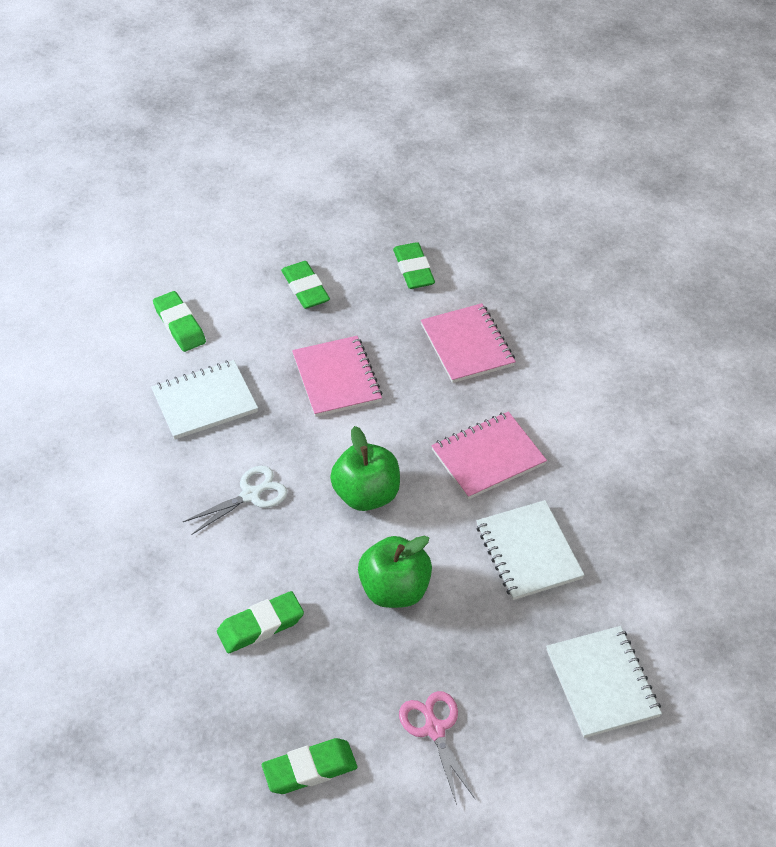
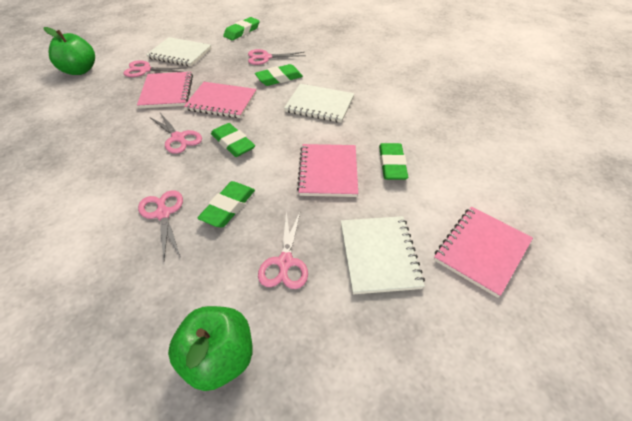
pink notebook: [292,336,383,417] [421,303,516,383] [431,411,547,499] = 3 -> [137,72,193,109] [184,82,257,118] [297,144,358,197] [434,207,533,298] = 4
pink scissors: [399,691,475,805] = 1 -> [123,60,186,77] [138,190,183,260] [150,113,202,154] [248,49,306,65] [258,210,308,289] = 5
white scissors: [183,466,288,535] = 1 -> none = 0

